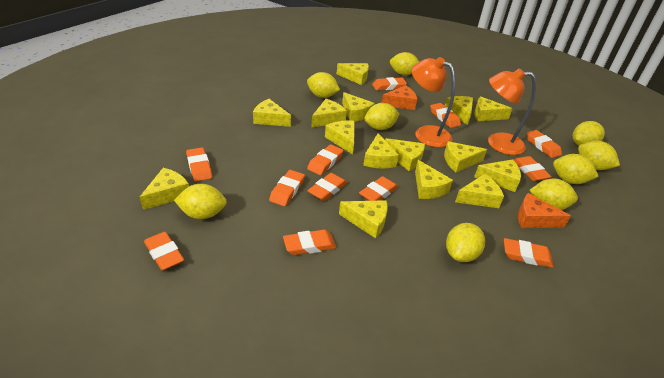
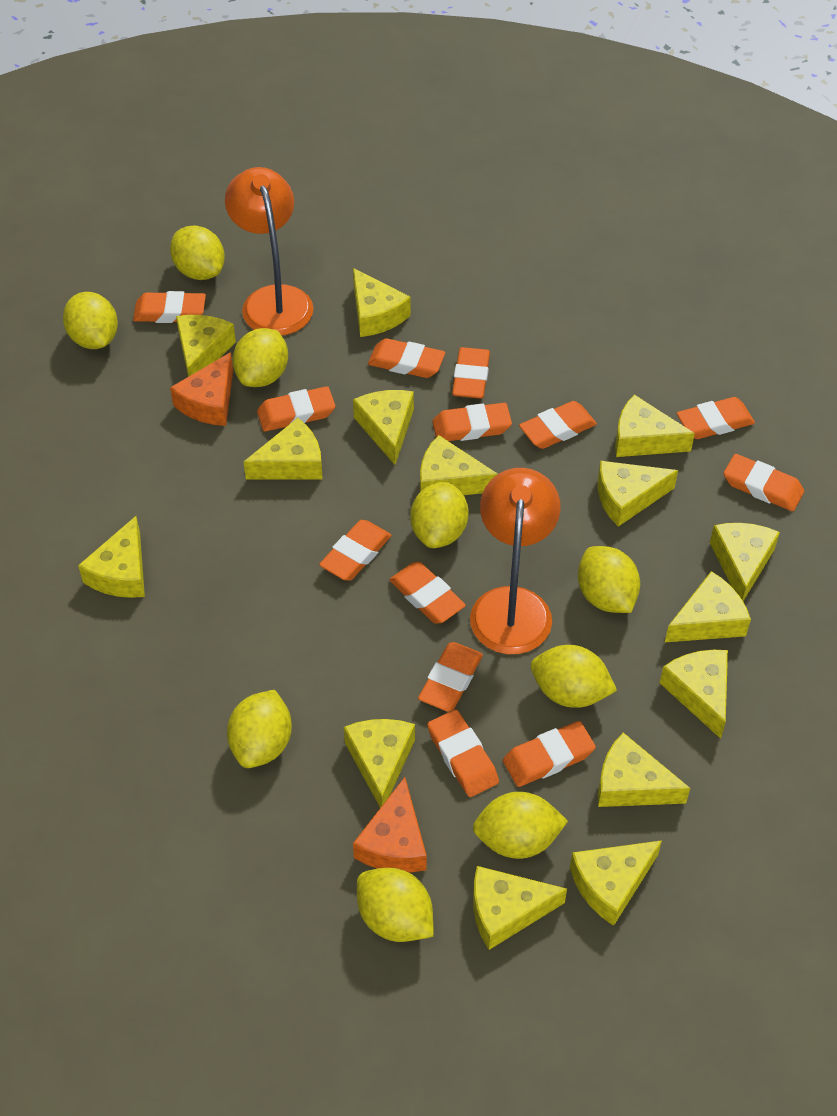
orange eraser: [144,232,184,271] [186,147,212,182] [269,170,305,206] [283,230,336,255] [307,144,343,175] [307,173,347,201] [359,176,398,201] [372,77,407,90] [430,103,461,128] [504,238,554,268] [513,156,552,181] [527,130,562,158] = 12 -> [133,291,206,323] [257,386,335,432] [319,520,392,581] [368,338,445,378] [389,562,466,624] [418,642,483,712] [427,710,499,797] [432,403,512,441] [452,347,490,399] [503,721,596,787] [519,401,597,449] [677,397,755,439] [723,454,804,511] = 13

